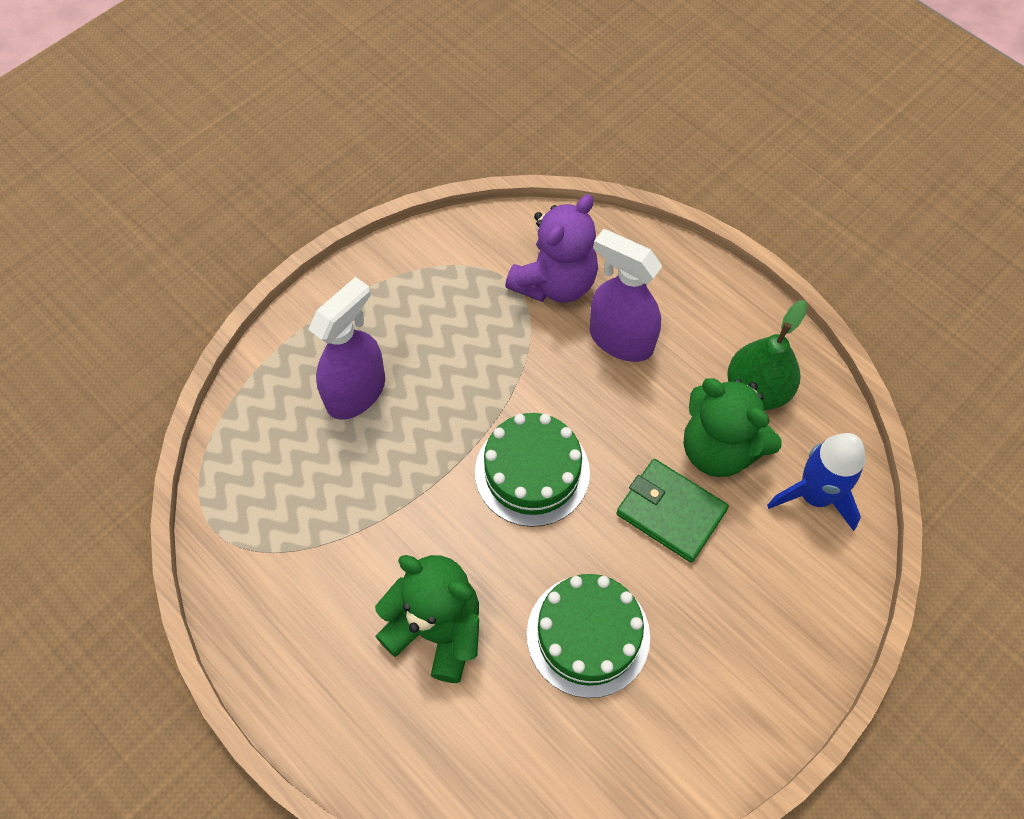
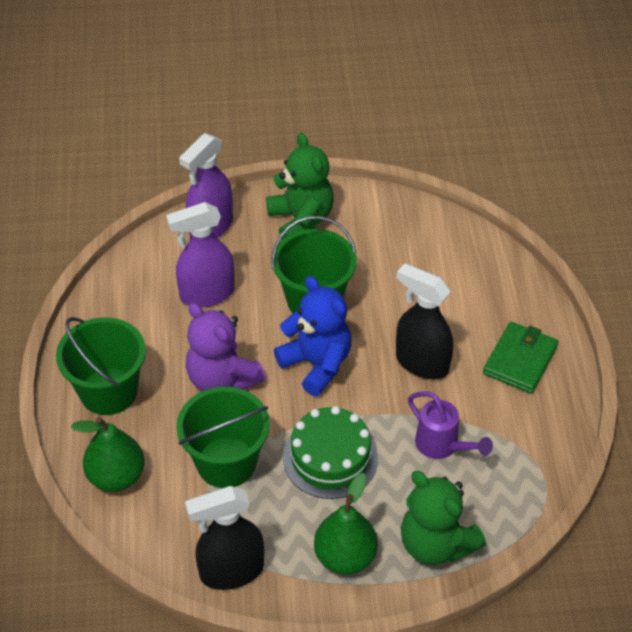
black spray bottle: none = 0 -> [185,486,264,590] [396,263,453,379] = 2
blue rocket: [767,433,866,531] = 1 -> none = 0
blue teddy bear: none = 0 -> [274,276,351,396] = 1
green bucket: none = 0 -> [56,317,146,415] [176,387,270,488] [271,216,357,313] = 3
green cake: [475,413,590,527] [527,574,650,698] = 2 -> [283,406,378,499] = 1
green pear: [727,300,807,410] = 1 -> [71,417,145,492] [314,473,378,574] = 2
purple watering can: none = 0 -> [408,391,493,459] = 1

